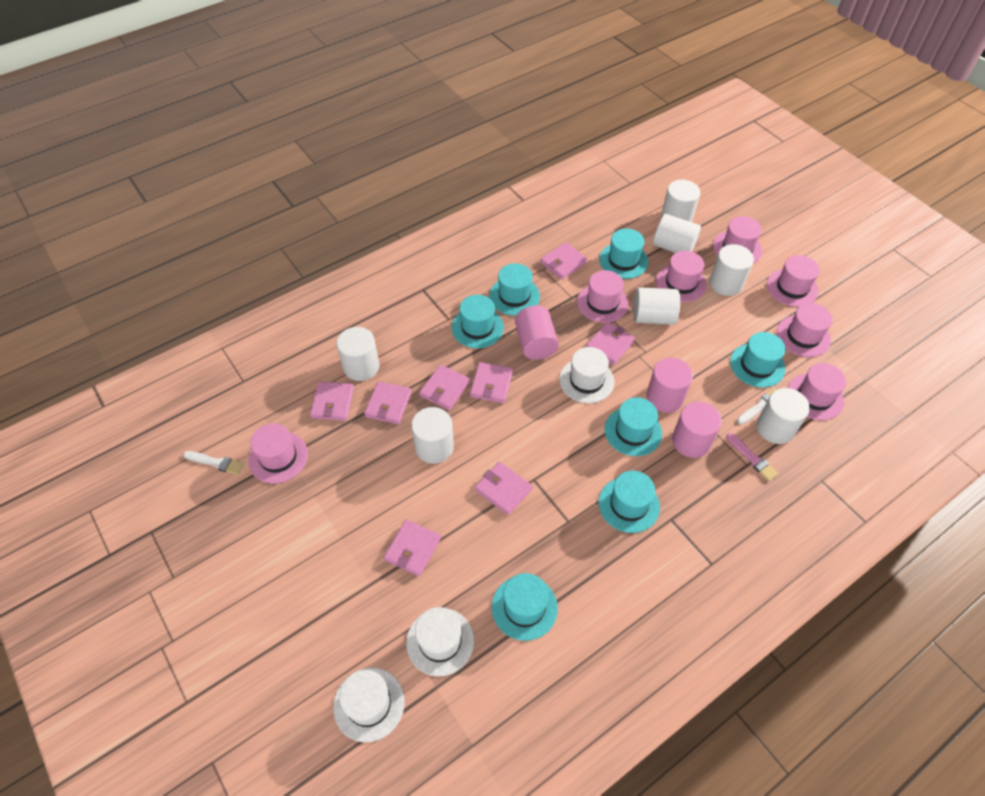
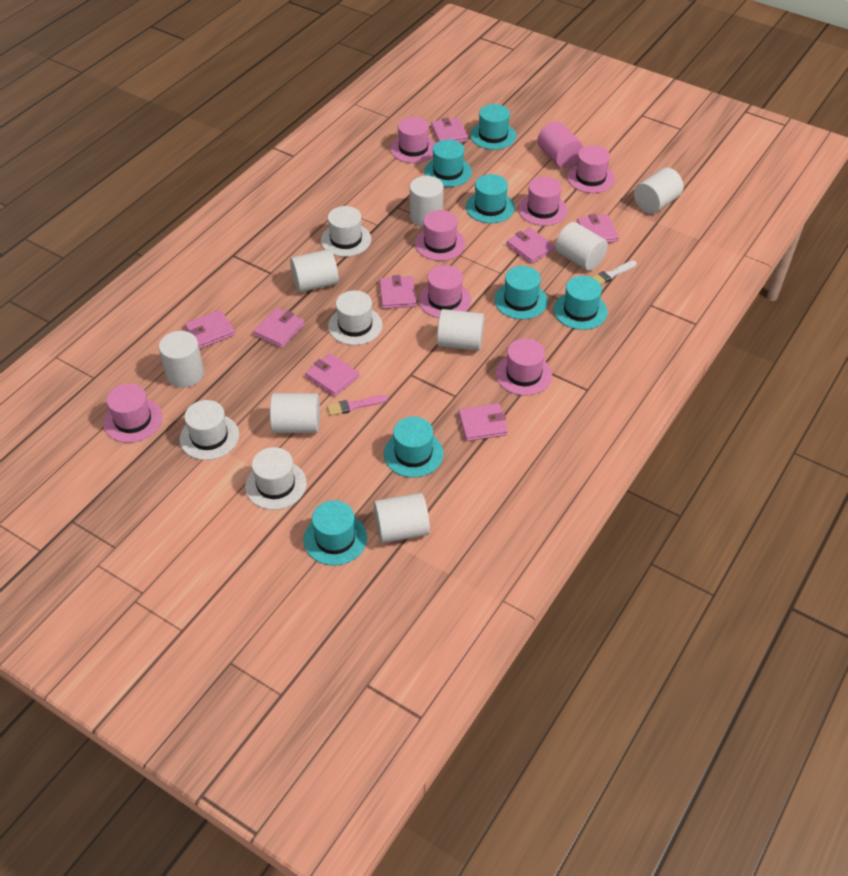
pink cylinder: [515,306,559,360] [646,358,693,413] [672,401,722,458] = 3 -> [537,121,583,168] = 1
white brush: [183,451,244,475] [737,388,777,425] = 2 -> [592,261,637,285] = 1
white cylinder: [337,327,380,381] [411,407,454,464] [633,287,680,325] [653,214,701,253] [661,180,700,222] [710,244,754,296] [756,388,810,444] = 7 -> [159,331,204,388] [270,393,320,433] [290,249,339,292] [374,493,430,543] [410,176,444,227] [437,309,484,351] [555,222,608,271] [634,167,683,214] = 8
white hat: [333,668,405,742] [406,607,474,676] [559,347,614,403] = 3 -> [180,400,239,460] [245,447,307,510] [321,206,371,257] [328,290,383,345] = 4

